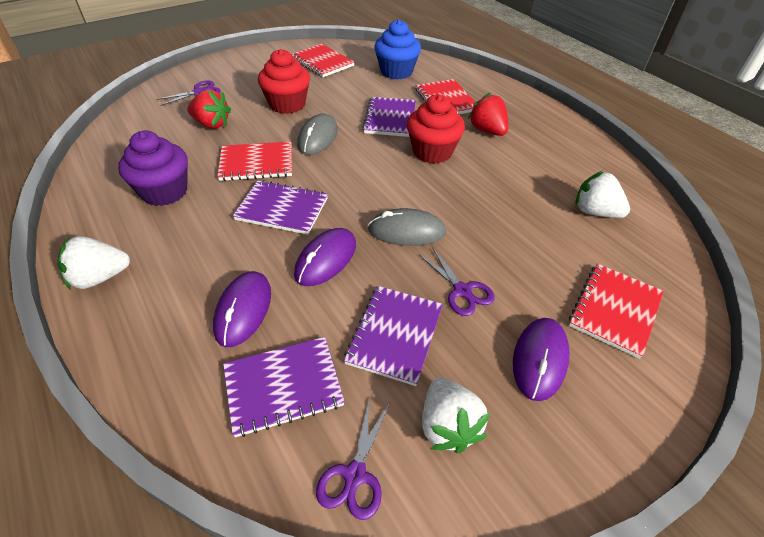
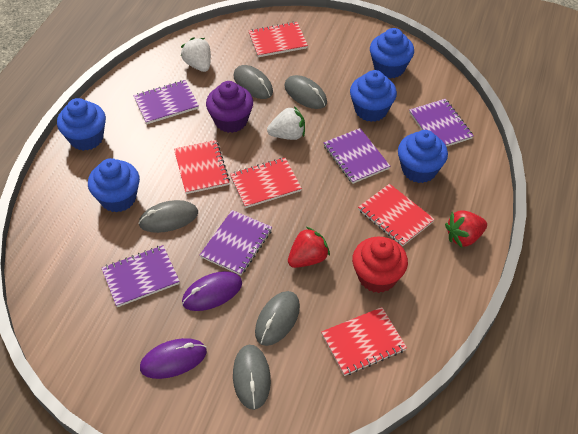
blue cupcake: [374,19,421,80] = 1 -> [57,98,106,151] [88,158,140,212] [350,70,397,122] [370,28,414,79] [398,130,448,183] = 5
grey mouse: [297,114,338,155] [368,208,446,246] = 2 -> [138,200,198,233] [233,345,271,410] [234,65,273,99] [255,291,300,346] [284,75,327,109] = 5
purple mouse: [213,271,271,347] [294,228,356,286] [513,318,570,401] = 3 -> [140,338,207,379] [182,271,242,311] = 2
purple notebook: [223,337,345,437] [233,180,328,235] [344,286,443,386] [362,97,416,137] = 4 -> [102,245,180,307] [133,80,199,124] [200,210,272,275] [323,128,390,184] [409,99,474,147] = 5
purple scissors: [156,81,221,106] [316,397,390,520] [419,247,495,316] = 3 -> none = 0
red cupcake: [258,49,310,114] [407,94,465,164] = 2 -> [352,237,408,293] = 1
red notebook: [217,142,292,181] [291,44,355,77] [415,79,475,114] [569,264,664,359] = 4 -> [174,140,230,194] [230,158,302,208] [249,22,308,57] [321,307,407,376] [358,184,435,246] = 5
white strawberry: [57,236,130,290] [422,378,490,453] [576,171,630,218] = 3 -> [181,38,211,72] [267,106,305,140] = 2

